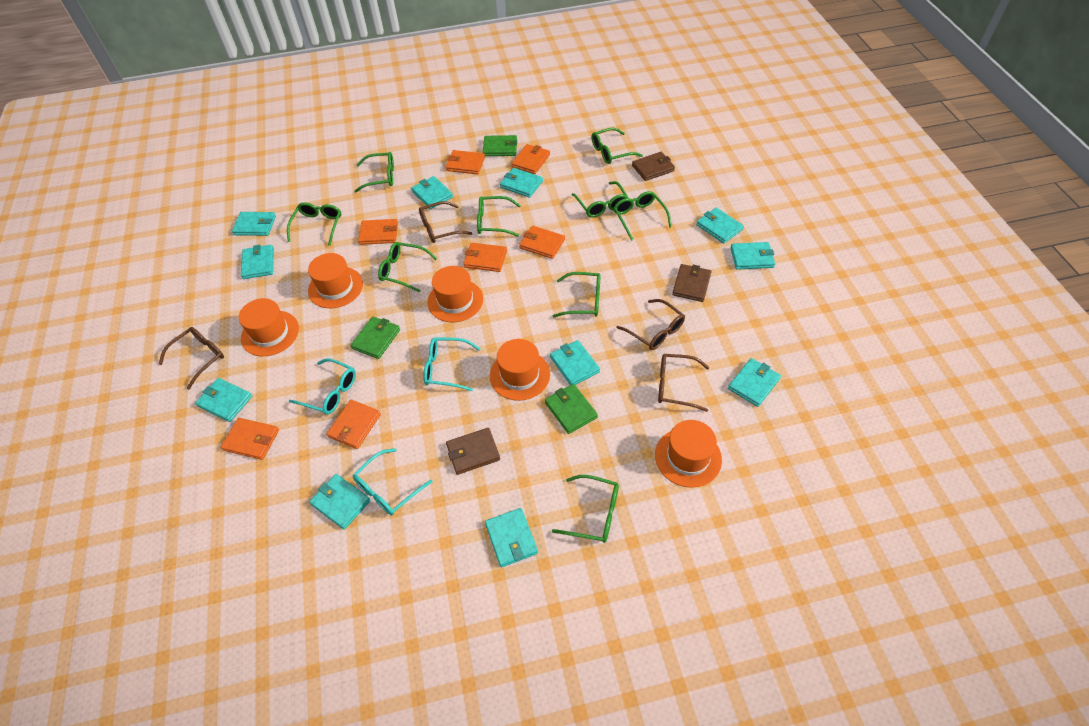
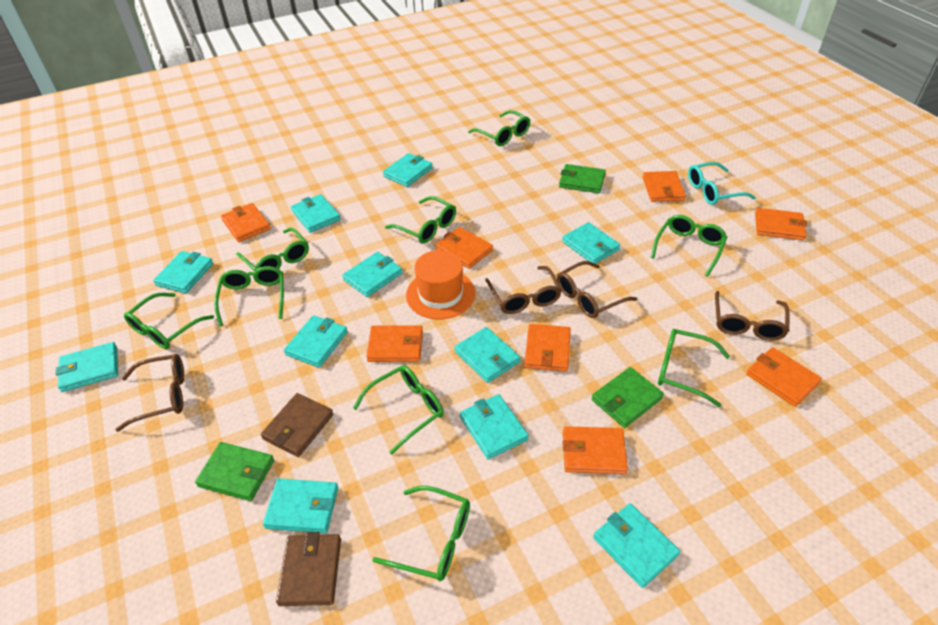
brown wallet: [446,428,500,475] [632,152,675,181] [672,264,711,302] = 3 -> [261,393,333,457] [276,532,341,606] = 2
orange hat: [239,298,299,356] [308,253,363,308] [427,266,483,322] [490,339,550,401] [655,420,722,488] = 5 -> [406,250,475,319] = 1
orange wallet: [221,418,279,460] [326,400,381,449] [358,219,398,245] [446,150,485,174] [463,243,507,272] [511,144,550,174] [519,226,565,259] = 7 -> [221,203,271,242] [366,325,423,362] [436,227,493,269] [524,324,571,372] [563,426,628,474] [643,171,686,202] [746,347,822,407] [755,208,807,240] = 8
turquoise glasses: [289,358,356,414] [353,448,432,516] [424,337,481,391] = 3 -> [688,162,756,205] = 1

